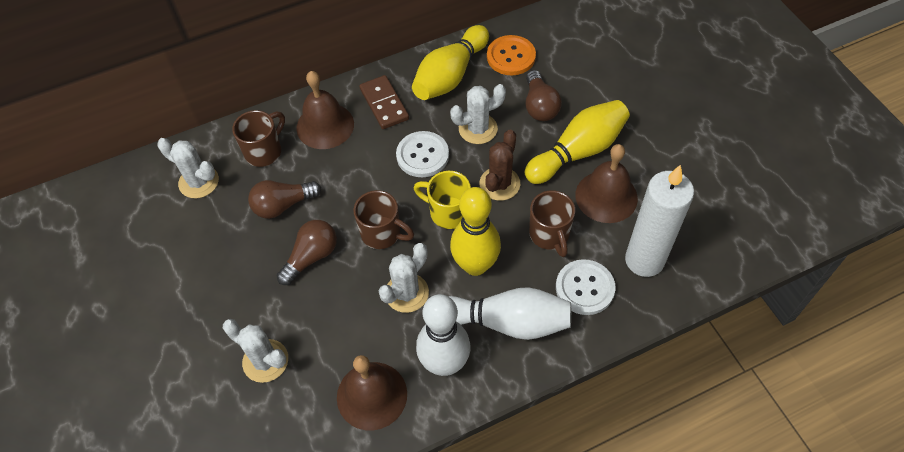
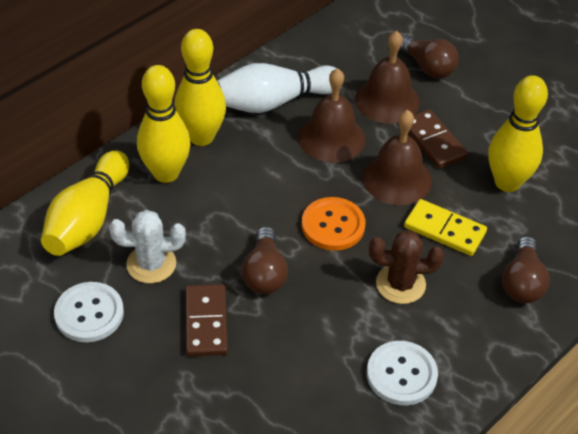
brown domino: [359,75,409,129] = 1 -> [185,284,228,356] [408,109,468,169] = 2
brown mug: [232,110,285,167] [353,190,414,249] [529,190,575,257] = 3 -> none = 0
white bowling pin: [416,294,470,376] [448,287,571,340] = 2 -> [217,63,337,113] = 1
white cactus: [157,138,219,198] [223,319,288,383] [379,243,429,313] [450,84,506,144] = 4 -> [109,210,186,284] = 1
white candle: [625,165,694,277] = 1 -> none = 0
yellow bowling pin: [412,25,489,100] [450,187,501,276] [525,100,630,184] = 3 -> [41,151,129,256] [137,65,191,183] [174,29,226,146] [489,75,548,192] = 4
yellow domino: none = 0 -> [404,199,487,256] = 1
yellow mug: [414,171,471,229] = 1 -> none = 0

